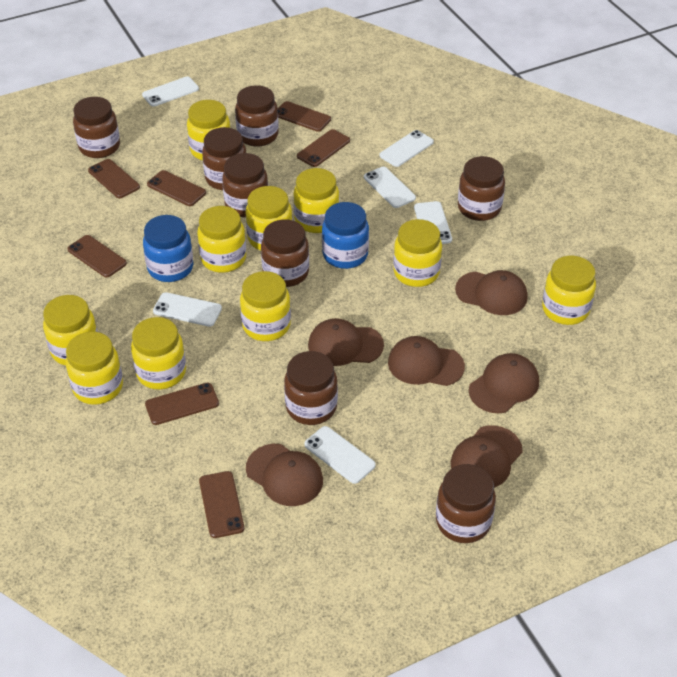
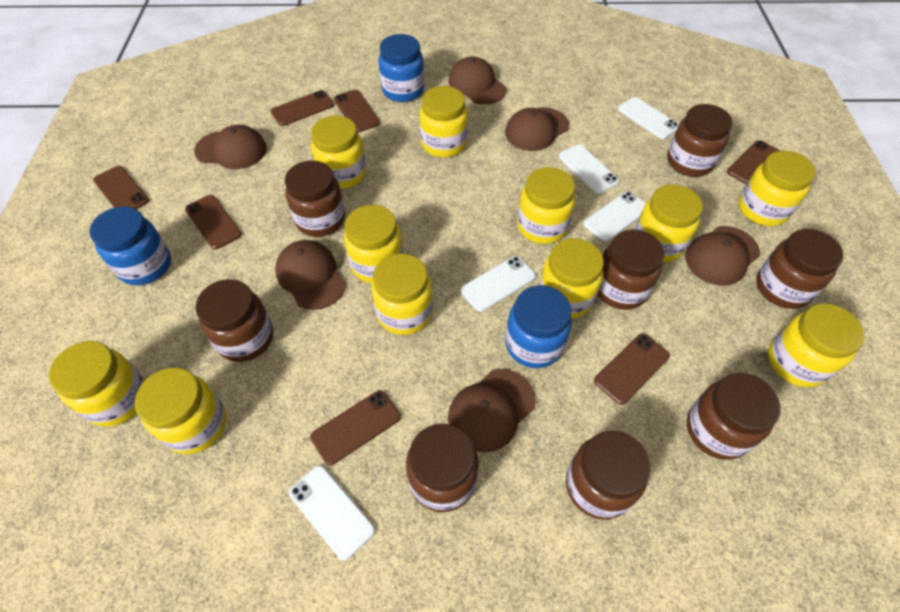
blue jar: [143,215,193,282] [322,202,369,269] = 2 -> [90,206,171,285] [379,34,424,102] [505,285,572,368] = 3
white phone: [142,77,199,106] [153,292,222,327] [304,426,376,484] [364,167,416,208] [379,130,434,167] [414,201,452,244] = 6 -> [289,465,375,560] [461,256,536,312] [559,144,619,194] [584,191,646,241] [618,97,679,139] = 5
yellow jar: [43,295,98,365] [66,332,123,405] [131,317,186,389] [187,100,231,161] [197,206,246,273] [240,271,291,341] [245,186,293,250] [293,168,339,233] [393,219,442,287] [542,256,596,325] = 10 -> [49,341,145,426] [135,368,227,454] [311,116,366,189] [344,205,403,283] [371,254,433,335] [419,86,468,158] [517,167,575,244] [539,238,604,319] [635,184,703,262] [739,151,816,226] [768,303,865,387] = 11

